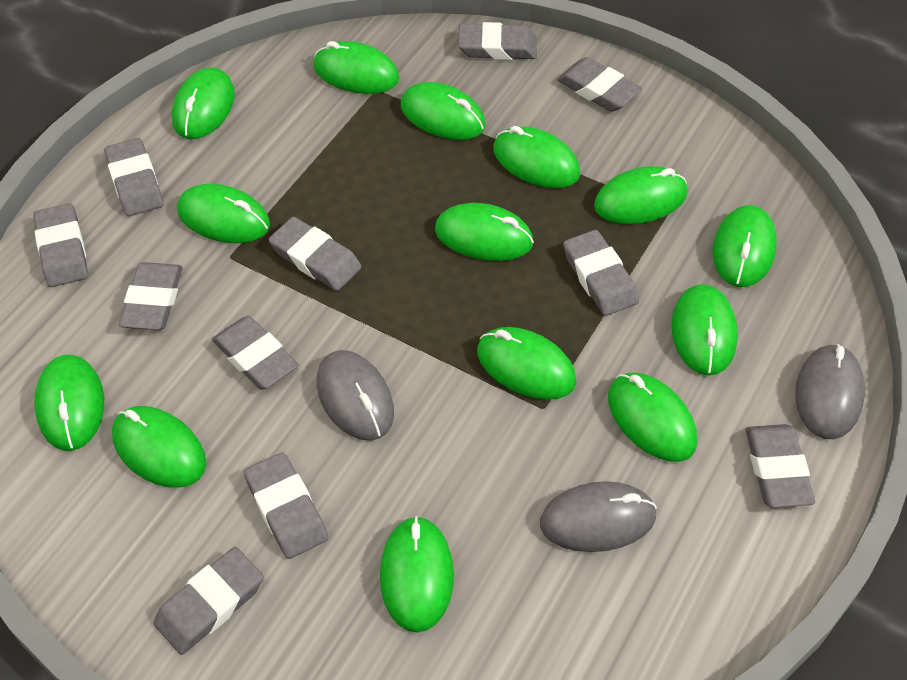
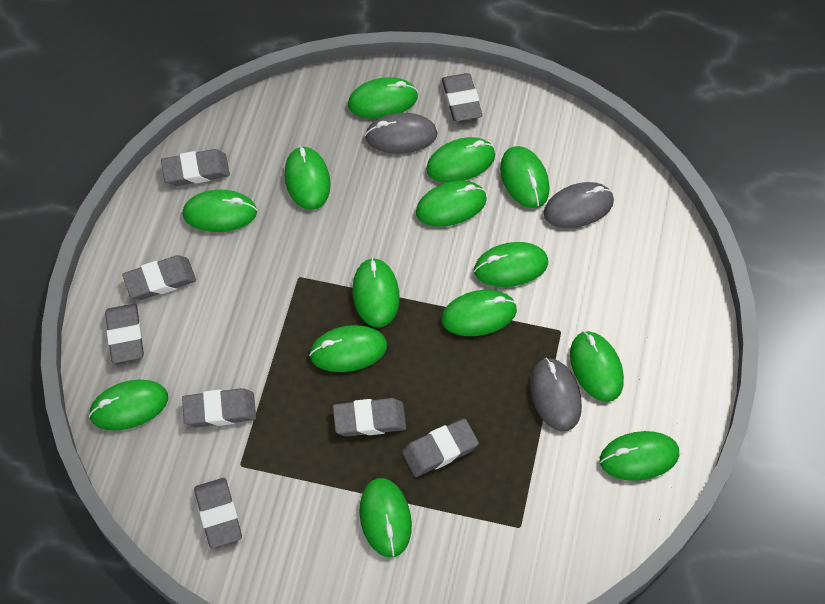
grey eraser: [33,203,88,287] [104,138,163,216] [119,262,183,330] [153,547,264,655] [212,316,299,390] [244,452,328,559] [268,217,362,291] [458,22,537,60] [557,57,642,112] [563,230,639,316] [745,424,815,508] = 11 -> [105,304,144,363] [122,255,196,300] [161,149,230,186] [182,388,256,427] [194,478,242,548] [333,398,406,437] [402,418,479,477] [442,73,482,122] = 8

